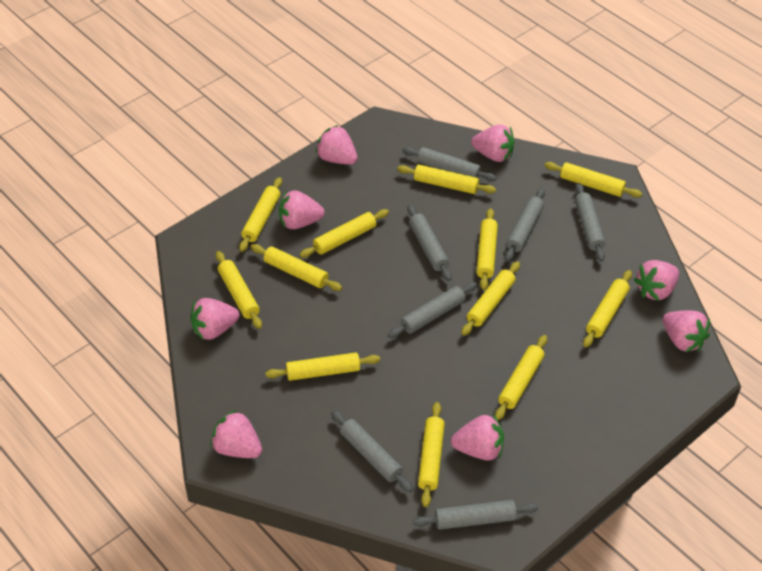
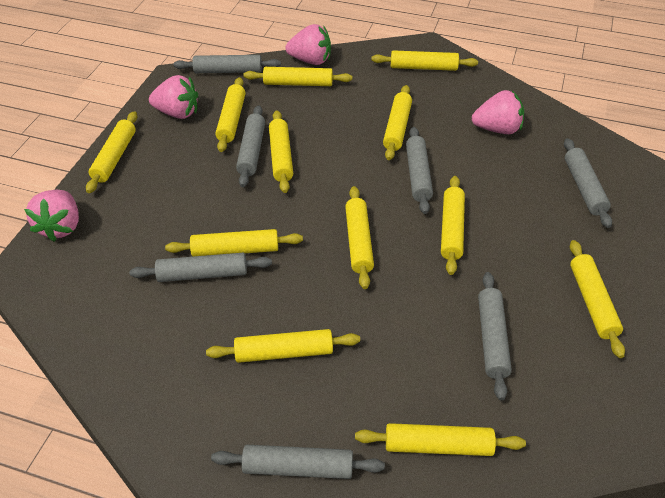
pink strawberry: [190,298,239,340] [210,410,262,458] [279,190,325,229] [315,125,358,165] [451,415,504,461] [471,124,515,162] [634,260,679,301] [663,310,710,352] = 8 -> [24,190,79,242] [149,75,198,119] [285,24,331,65] [472,90,524,134] = 4

